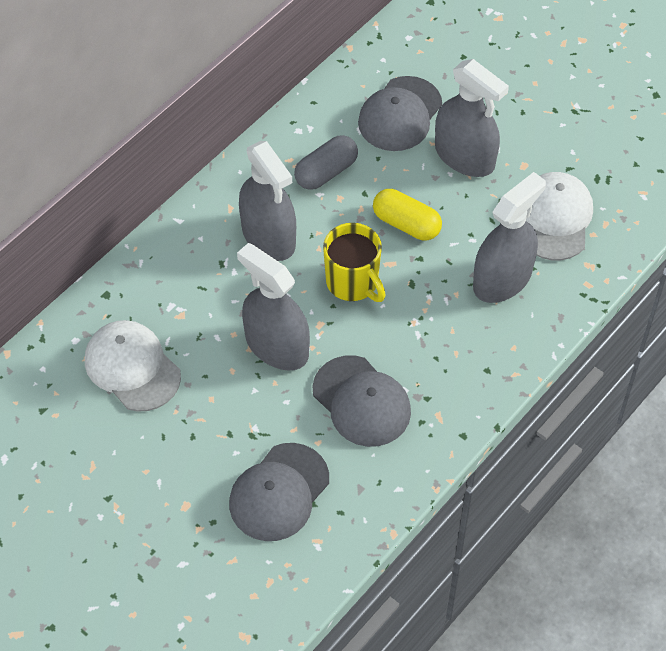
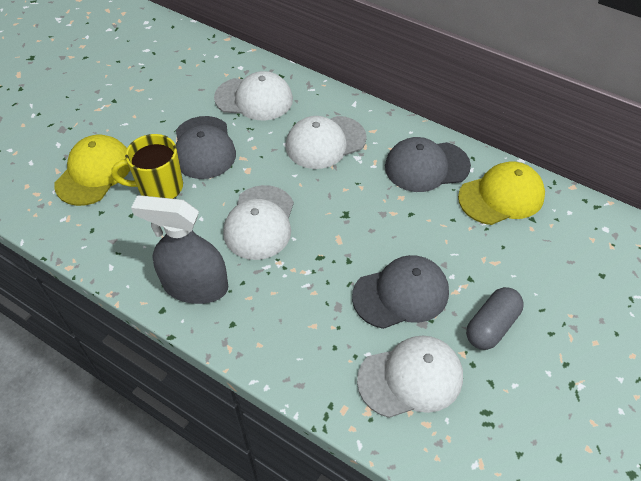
grey spray bottle: [237,243,310,370] [239,141,296,261] [435,59,509,177] [473,172,546,303] = 4 -> [131,196,228,304] = 1
white cap: [85,320,181,412] [526,172,593,260] = 2 -> [214,71,293,120] [223,185,294,260] [286,116,367,169] [357,336,463,418] = 4
yellow cap: none = 0 -> [54,135,130,206] [458,162,545,225] = 2
yellow capsule: [373,189,442,240] = 1 -> none = 0

